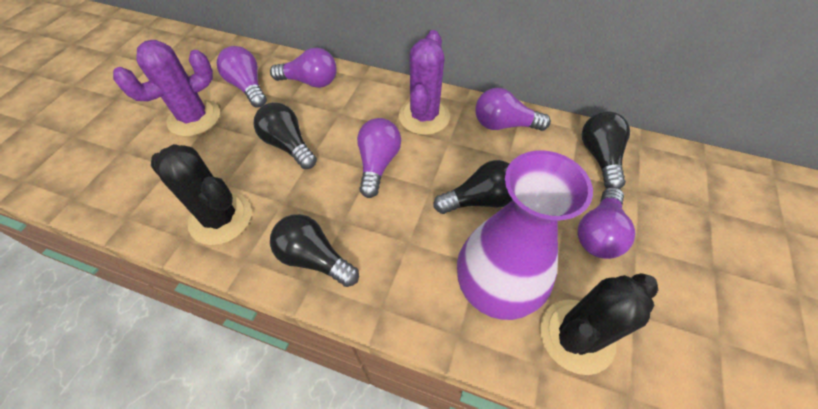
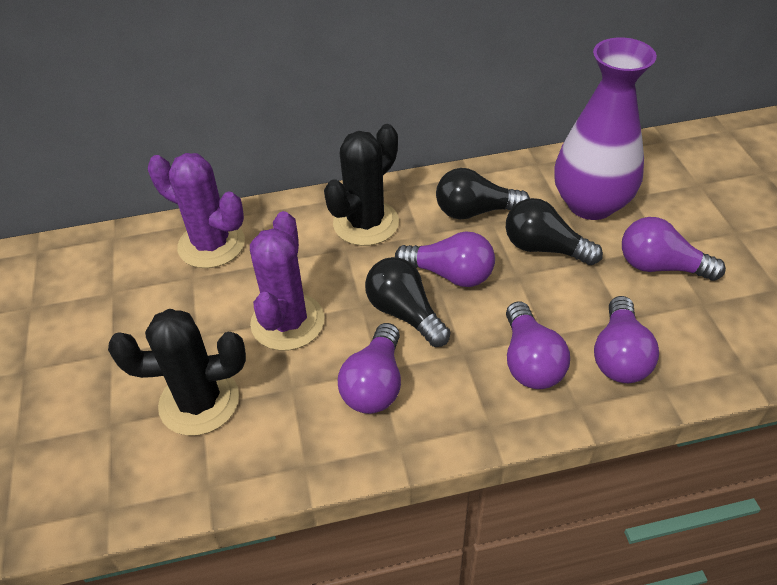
black light bulb: [254,102,317,169] [270,214,359,287] [433,160,512,214] [582,111,630,189] = 4 -> [365,257,450,347] [436,168,530,219] [506,198,603,265] = 3

